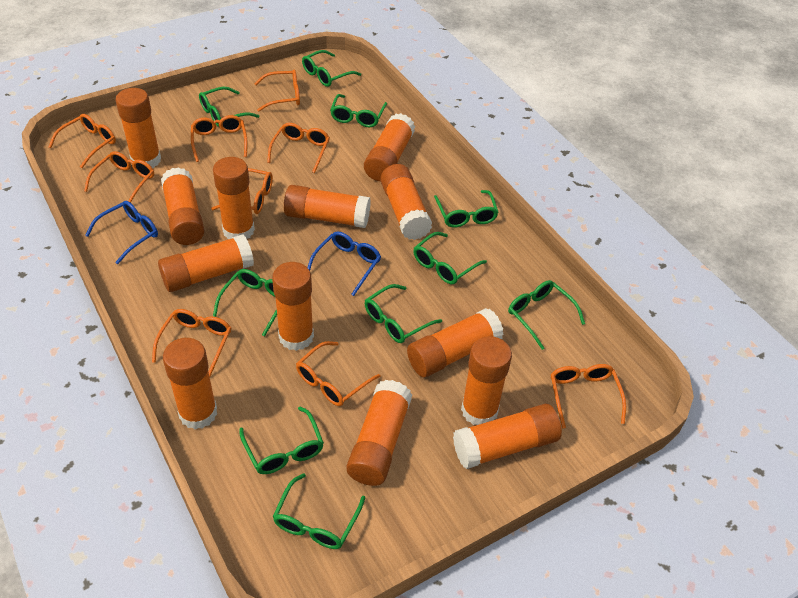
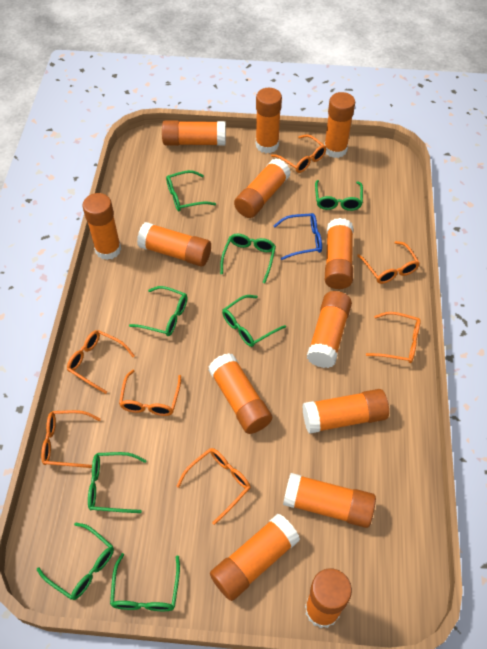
blue glasses: [85,201,158,264] [308,232,381,296] = 2 -> [274,213,322,260] = 1
green glasses: [199,87,259,127] [213,269,277,336] [239,407,324,474] [273,473,365,549] [302,50,361,87] [330,94,387,127] [365,284,442,343] [413,232,487,284] [434,190,498,228] [508,280,585,350] = 10 -> [37,523,114,600] [88,452,147,513] [110,553,180,611] [129,286,187,336] [166,170,216,211] [220,234,276,283] [222,295,286,347] [315,180,363,211] = 8
orange glasses: [49,114,116,168] [84,151,154,203] [152,309,231,377] [191,115,248,162] [211,168,273,214] [254,70,300,112] [267,123,330,173] [296,341,380,406] [551,364,626,429] = 9 -> [41,410,101,468] [67,330,135,394] [119,370,181,416] [176,448,251,525] [271,134,326,173] [357,241,420,284] [366,312,421,363] = 7

